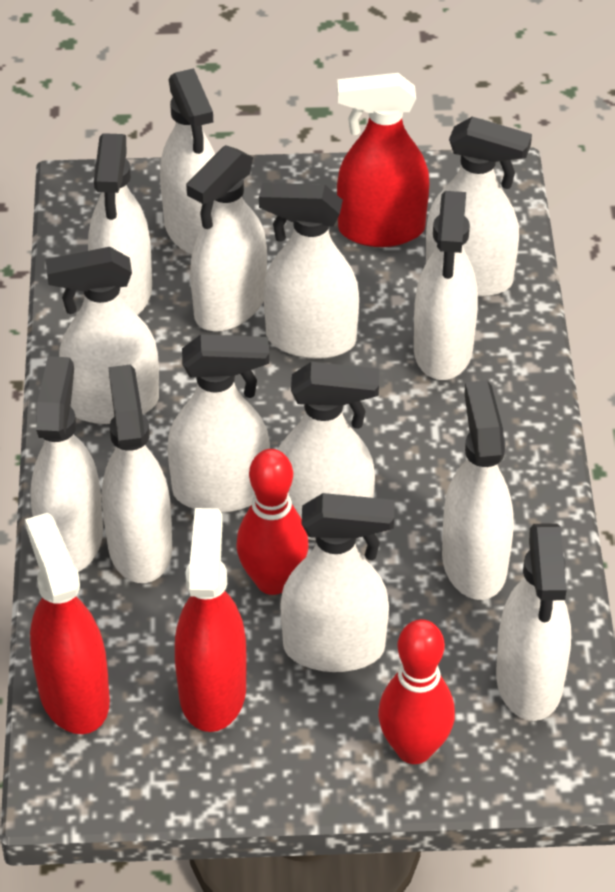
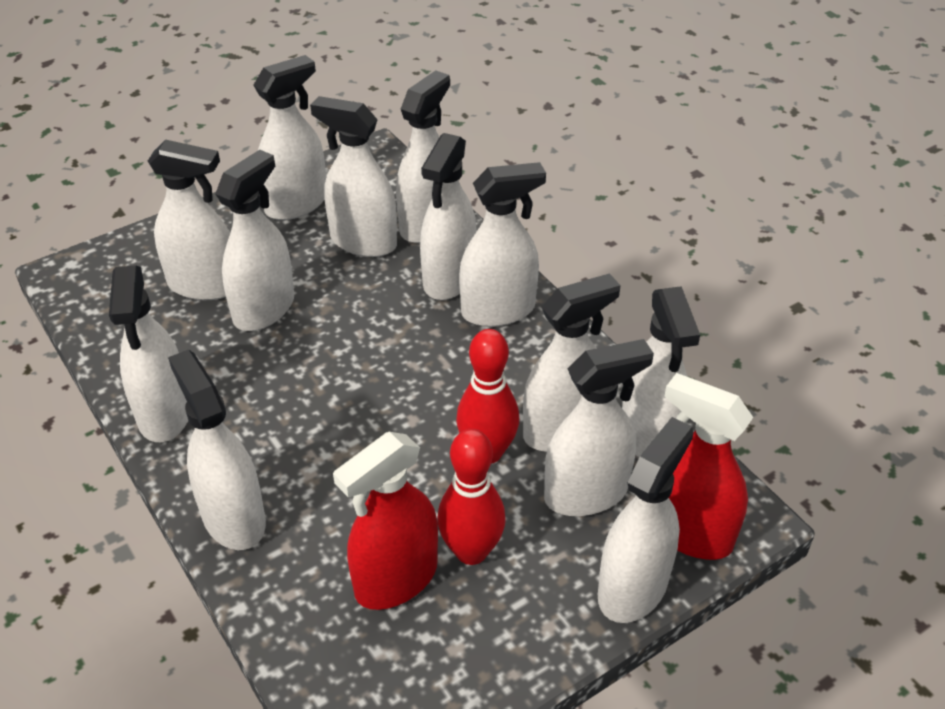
red spray bottle: [25,513,110,734] [175,508,247,732] [337,73,430,247] = 3 -> [333,432,438,610] [664,373,753,560] = 2
white spray bottle: [31,356,103,572] [45,247,159,424] [88,133,152,315] [102,365,172,583] [160,68,215,254] [167,334,270,513] [186,145,267,332] [259,183,359,359] [278,362,379,540] [280,493,394,672] [414,191,478,380] [426,117,532,297] [442,381,514,600] [496,523,571,721] = 14 -> [109,265,188,442] [148,140,230,300] [168,350,266,550] [215,150,294,331] [253,55,326,220] [310,96,397,257] [396,70,450,243] [420,133,477,300] [459,162,546,327] [523,273,621,452] [544,339,654,516] [598,417,694,623] [622,286,700,457] = 13

